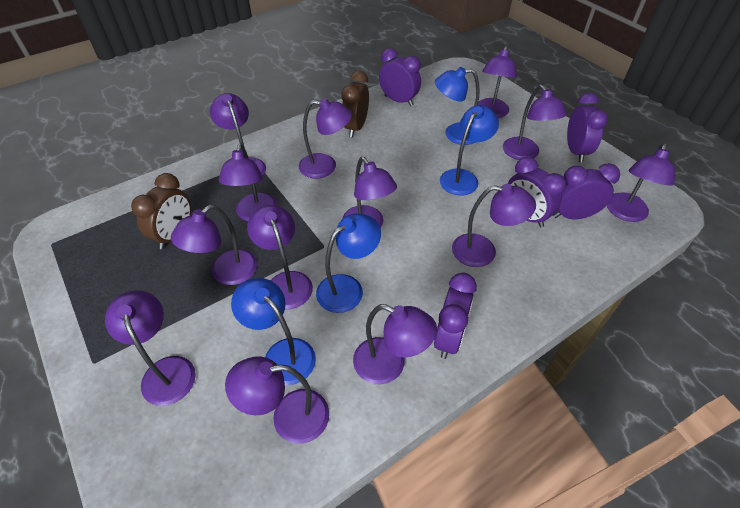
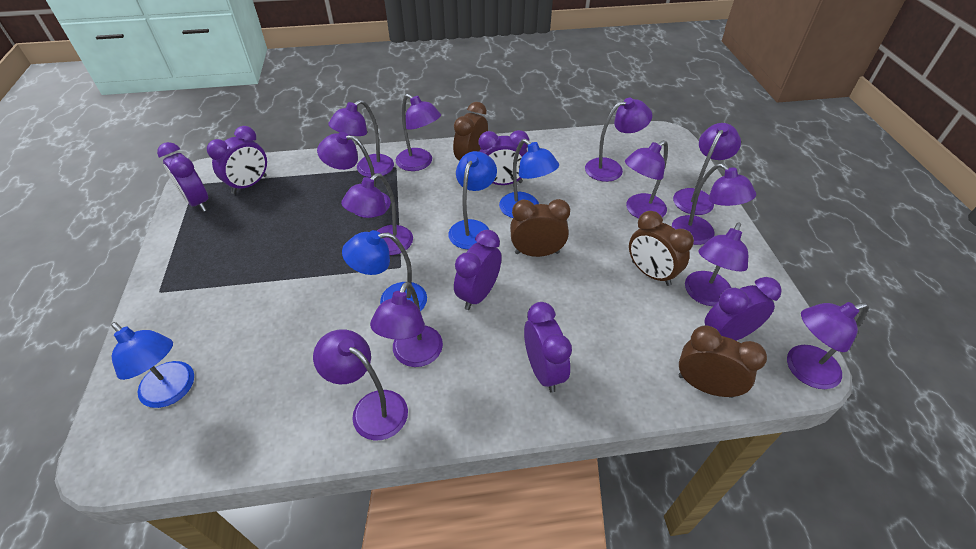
brown clock: [131,173,191,249] [341,71,369,137] = 2 -> [453,102,488,161] [510,199,570,257] [629,211,694,286] [679,325,767,398] = 4
purple clock: [379,48,421,106] [434,273,477,359] [508,157,566,228] [553,163,620,219] [567,93,608,162] = 5 -> [157,142,209,212] [207,126,267,194] [454,230,502,310] [479,130,529,185] [524,302,572,393] [704,277,782,341] = 6
purple lamp: [105,290,196,406] [171,205,257,285] [210,93,266,176] [219,144,277,221] [225,356,329,444] [247,205,313,309] [299,98,352,179] [342,157,397,228] [353,304,437,384] [452,184,536,267] [478,45,517,118] [503,85,567,160] [607,143,675,222] = 13 -> [313,329,408,441] [317,132,391,218] [328,100,394,178] [341,173,413,255] [370,282,443,367] [396,94,441,171] [585,98,652,182] [625,140,668,219] [672,163,756,245] [673,123,741,215] [685,222,748,306] [787,302,869,389] = 12

